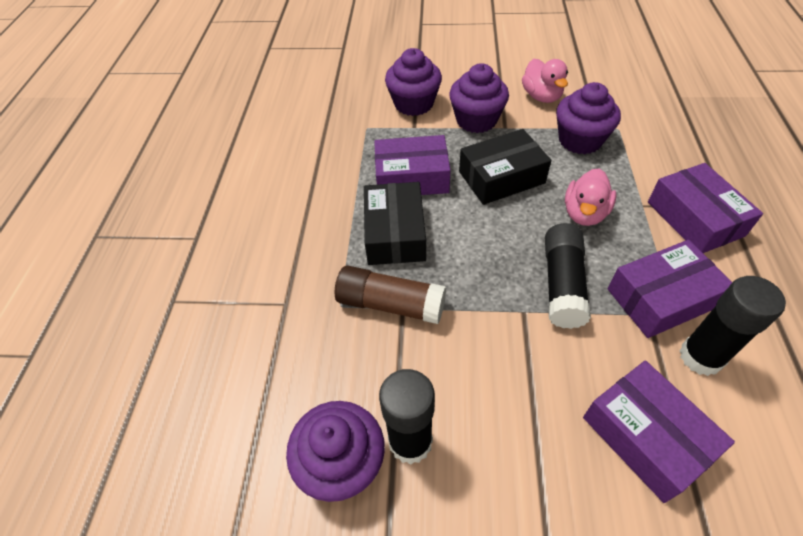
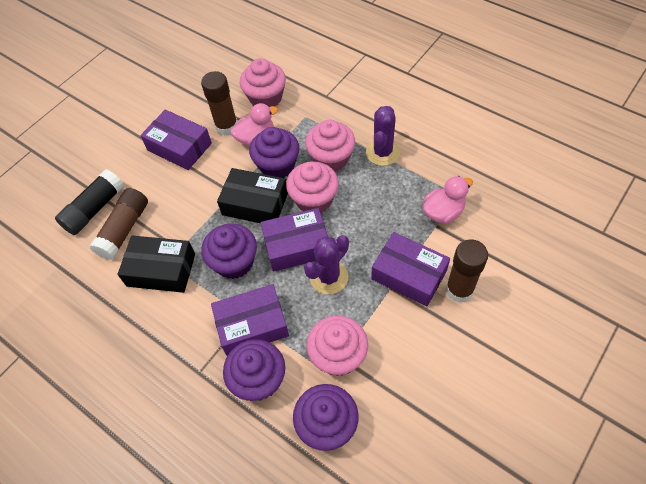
black glue stick: [379,369,435,465] [545,223,591,329] [679,276,786,376] = 3 -> [55,169,124,235] = 1
brown glue stick: [335,266,446,324] = 1 -> [89,188,148,260] [201,71,237,136] [446,239,488,303] = 3
pink cupcake: none = 0 -> [240,58,286,107] [286,162,339,213] [305,120,355,171] [306,316,368,376] = 4
purple cactus: none = 0 -> [304,235,349,294] [366,106,400,166] = 2

